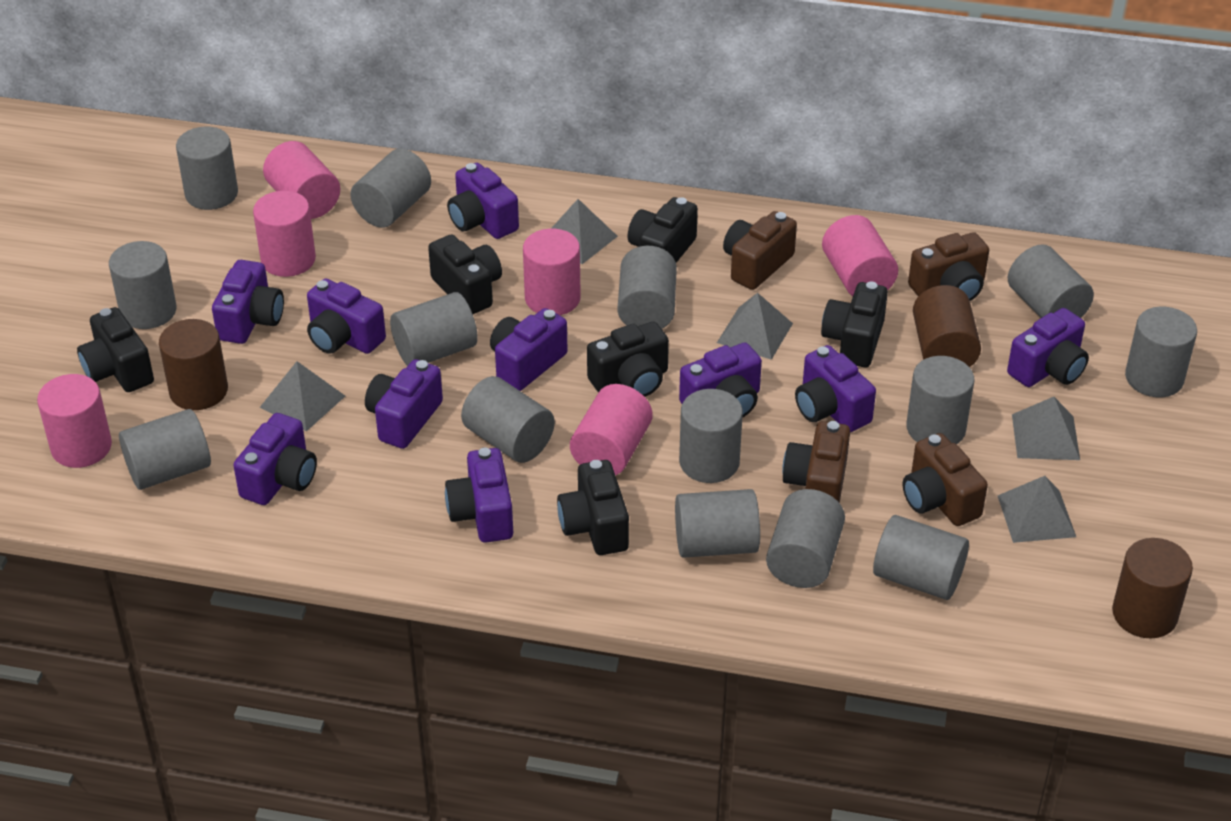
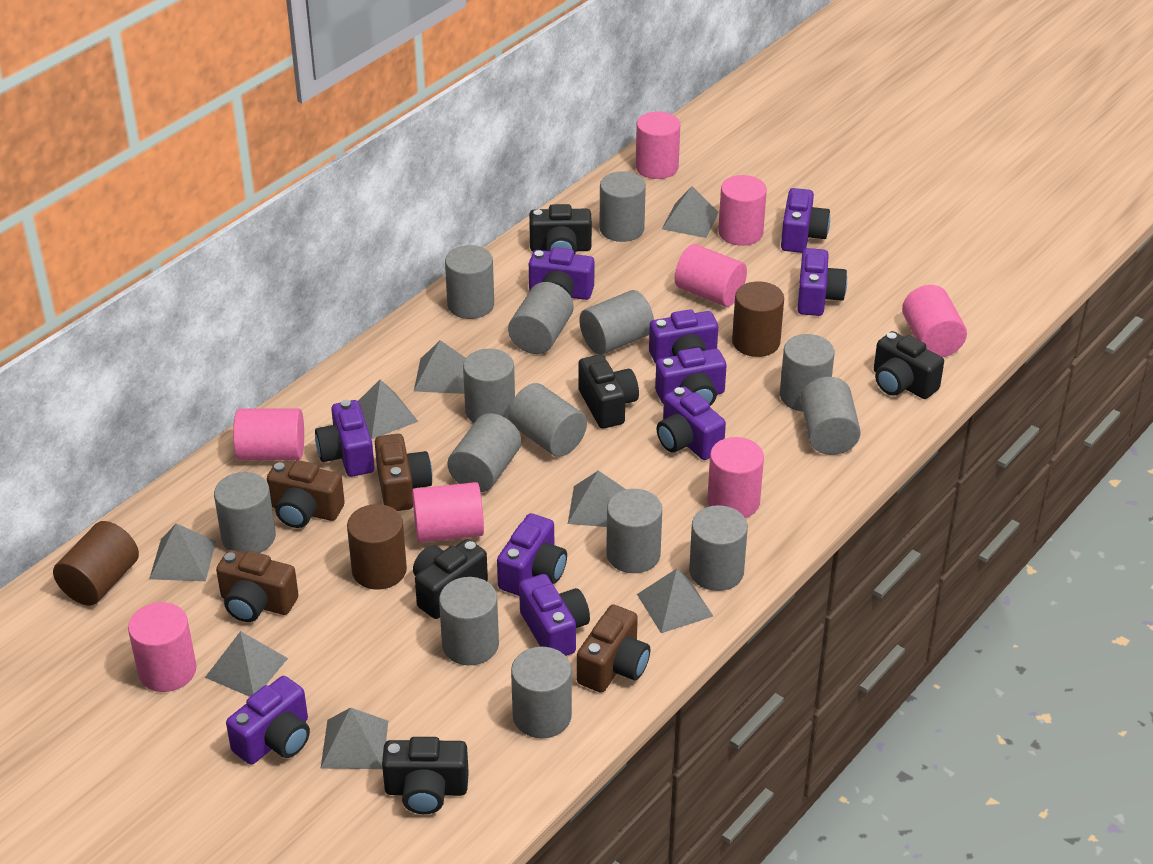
black camera: [77,307,154,392] [428,235,502,314] [557,460,629,555] [587,322,669,397] [627,197,698,263] [821,282,888,367] = 6 -> [382,737,469,814] [413,539,488,619] [529,204,592,254] [578,355,639,429] [874,331,944,399] = 5
grey pyramid: [260,361,345,432] [551,199,618,264] [717,293,793,360] [998,476,1076,543] [1012,397,1080,460] = 5 -> [149,523,216,581] [205,631,288,697] [321,707,388,769] [358,380,418,439] [414,340,466,394] [568,470,626,527] [637,569,713,633] [662,186,719,238] = 8
pink cylinder: [37,374,112,468] [253,191,316,277] [263,141,340,219] [523,229,581,315] [570,384,653,475] [822,215,898,296] = 6 -> [128,602,197,692] [233,408,304,460] [412,482,484,543] [636,111,680,179] [675,244,747,307] [707,437,764,518] [718,175,767,246] [902,285,967,357] = 8

